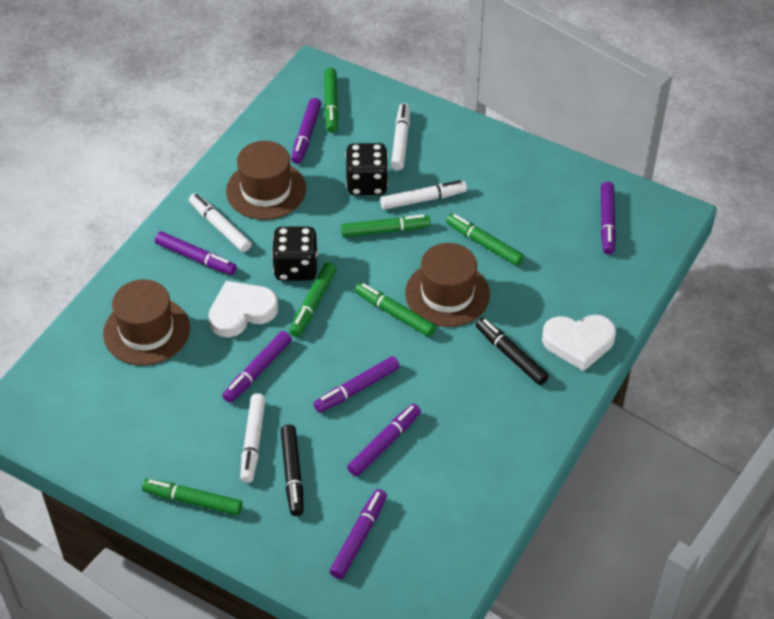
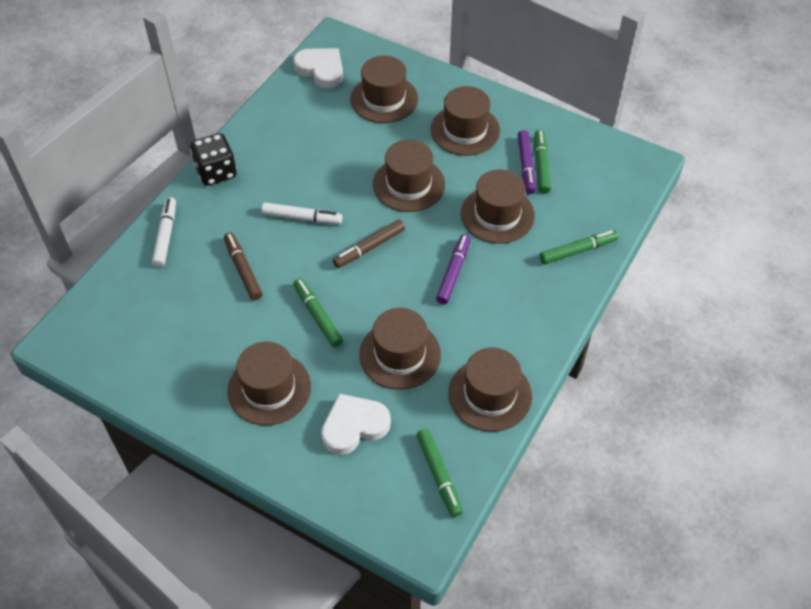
black dice: [272,227,318,281] [345,143,388,195] = 2 -> [190,133,237,186] = 1
black marker: [281,425,304,516] [476,318,549,385] = 2 -> none = 0
brown hat: [103,279,190,366] [226,141,306,220] [405,243,490,327] = 3 -> [227,342,311,425] [351,56,418,123] [359,308,441,390] [373,140,445,212] [431,86,500,156] [448,348,532,432] [461,169,535,244] = 7
brown marker: none = 0 -> [224,233,262,300] [333,220,405,268] = 2
green marker: [142,479,242,515] [289,262,337,337] [324,68,339,133] [341,214,431,237] [355,283,436,337] [446,214,524,266] = 6 -> [293,278,343,347] [416,429,463,517] [534,130,551,194] [540,230,618,264] = 4
purple marker: [155,231,237,275] [222,331,292,403] [291,98,321,164] [314,356,400,413] [329,489,387,579] [347,404,421,476] [601,182,616,255] = 7 -> [436,234,471,304] [518,130,536,194] = 2
white marker: [189,193,251,252] [240,393,266,483] [380,180,467,210] [391,103,410,170] = 4 -> [152,197,176,267] [262,202,343,224] = 2

